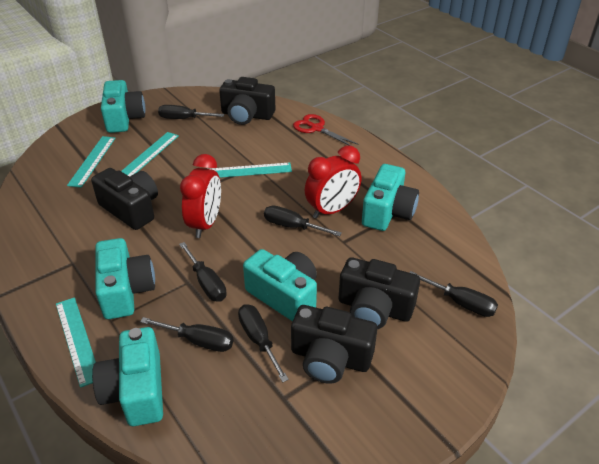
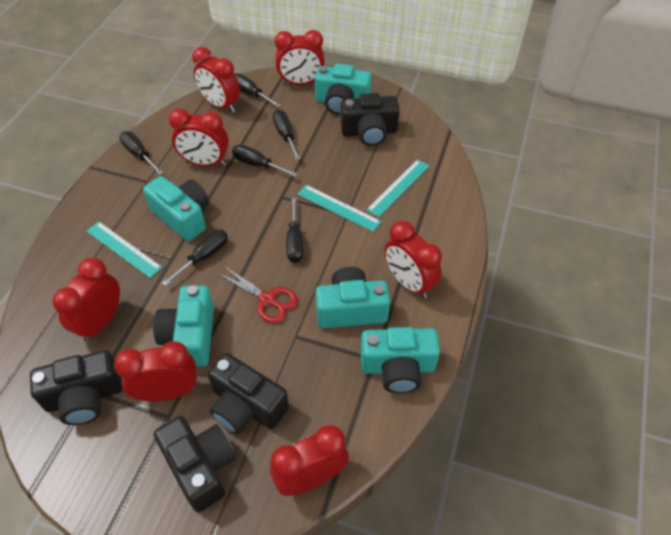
red clock: [180,154,221,238] [305,145,362,219] = 2 -> [52,257,120,342] [114,341,197,401] [169,108,229,166] [192,47,240,113] [270,425,349,496] [275,30,325,85] [384,221,442,298] = 7
turquoise ruler: [56,297,96,388] [67,136,115,188] [121,132,179,177] [211,163,292,178] = 4 -> [87,222,162,278] [297,185,382,232] [366,159,429,217] = 3

